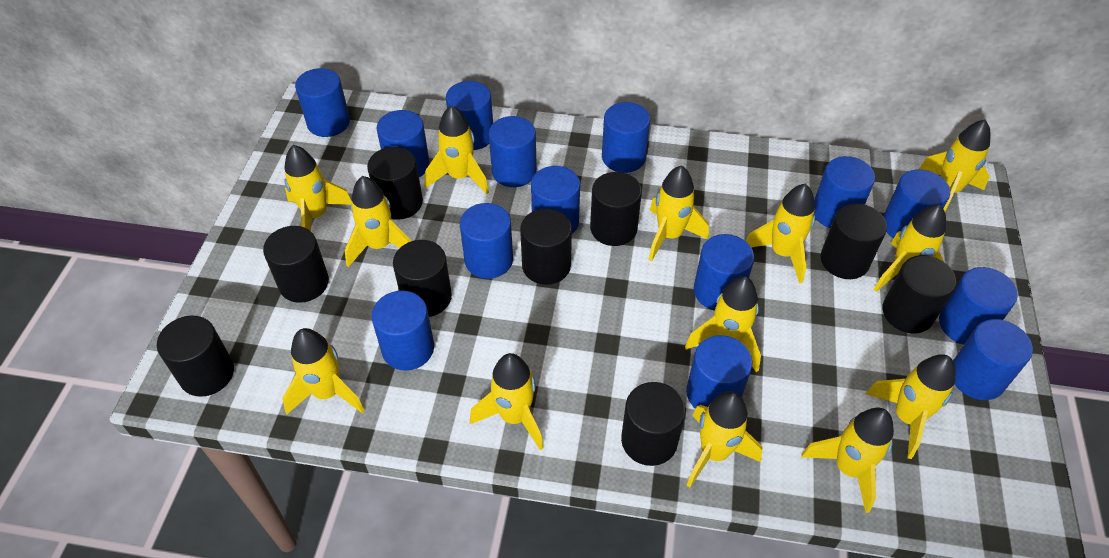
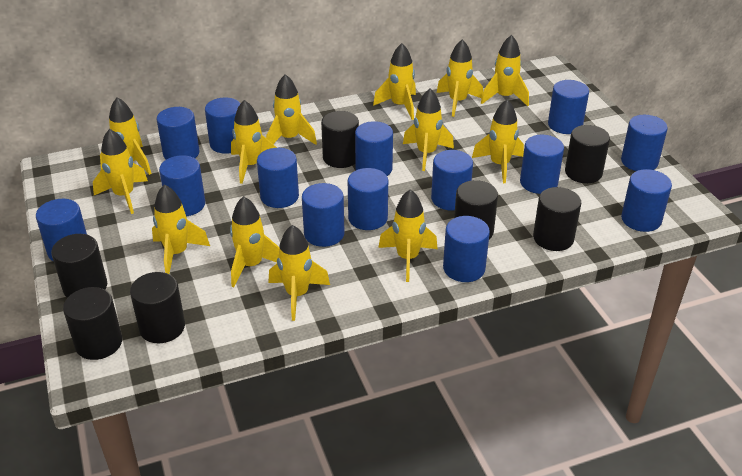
black cylinder: [157,316,234,397] [263,226,329,303] [367,147,423,220] [393,240,452,317] [520,209,572,285] [590,172,642,246] [621,382,686,466] [820,204,887,279] [882,255,956,333] = 9 -> [51,234,107,298] [63,287,122,360] [130,272,185,343] [321,111,359,168] [454,180,498,239] [533,187,581,251] [565,125,610,183] = 7

